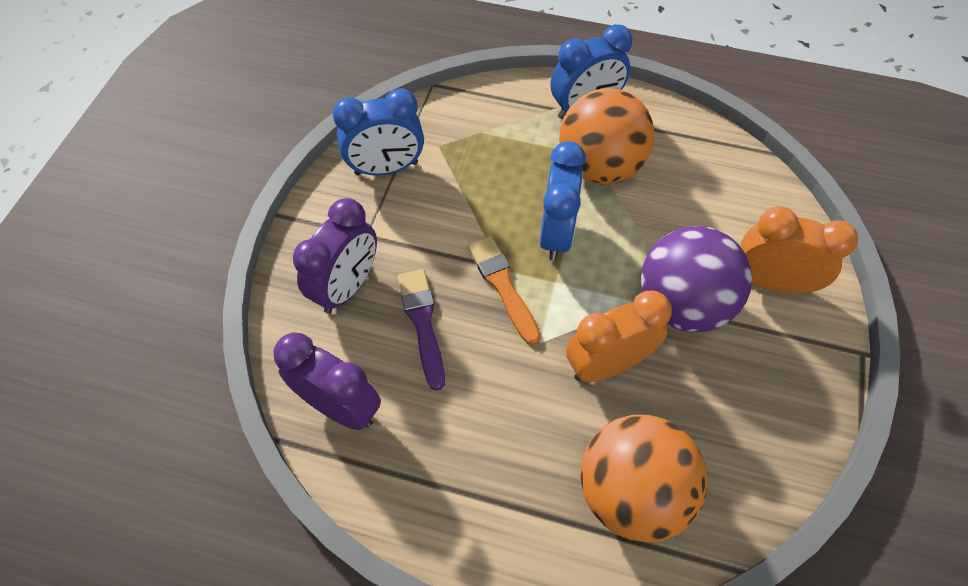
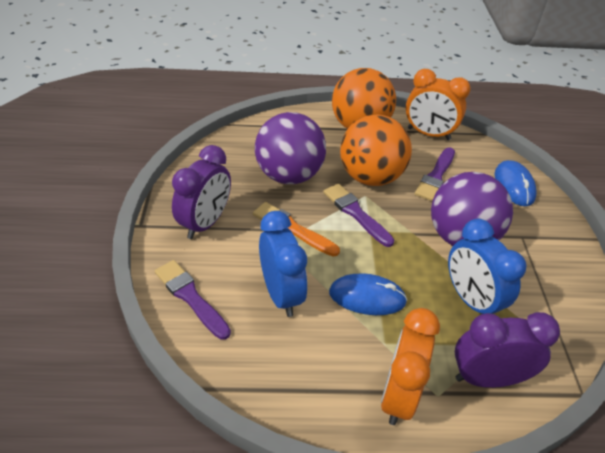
blue clock: [333,88,424,175] [540,141,586,261] [551,24,632,119] = 3 -> [259,211,307,317] [448,219,526,314] = 2
blue mouse: none = 0 -> [329,273,407,315] [495,160,537,206] = 2
purple ball: [641,226,752,333] = 1 -> [255,112,326,184] [431,172,513,246] = 2
purple brush: [398,269,445,391] = 1 -> [155,260,231,340] [323,184,394,247] [415,147,455,201] = 3

